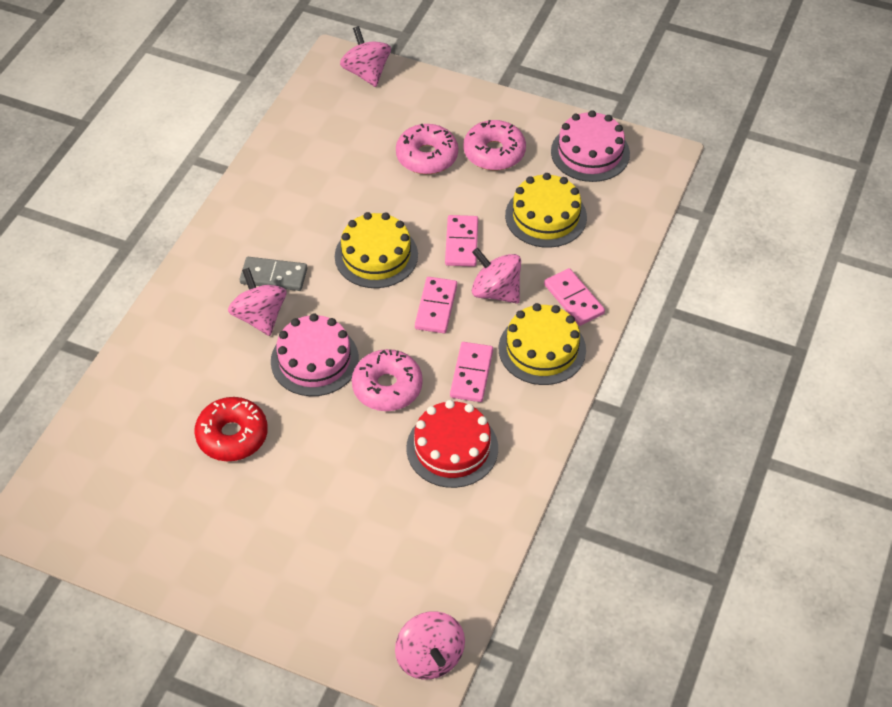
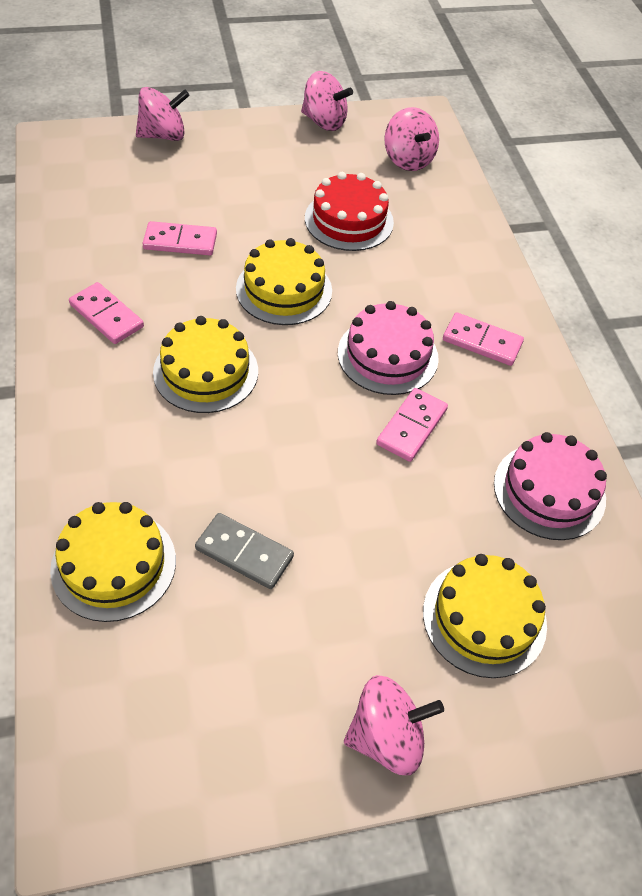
pink donut: [352,349,423,411] [396,124,458,174] [464,120,526,171] = 3 -> none = 0
red donut: [194,397,268,461] = 1 -> none = 0
yellow cake: [335,212,418,288] [499,303,586,385] [505,173,587,248] = 3 -> [50,502,176,622] [153,316,258,413] [236,238,332,325] [423,554,547,678] = 4

